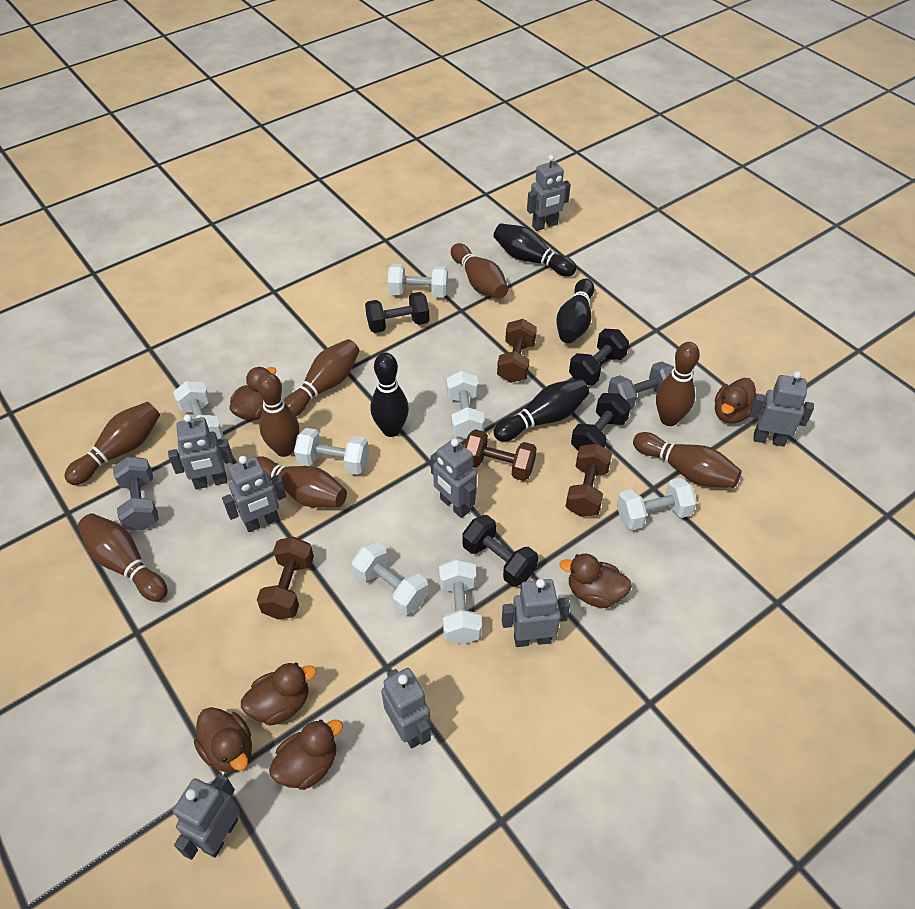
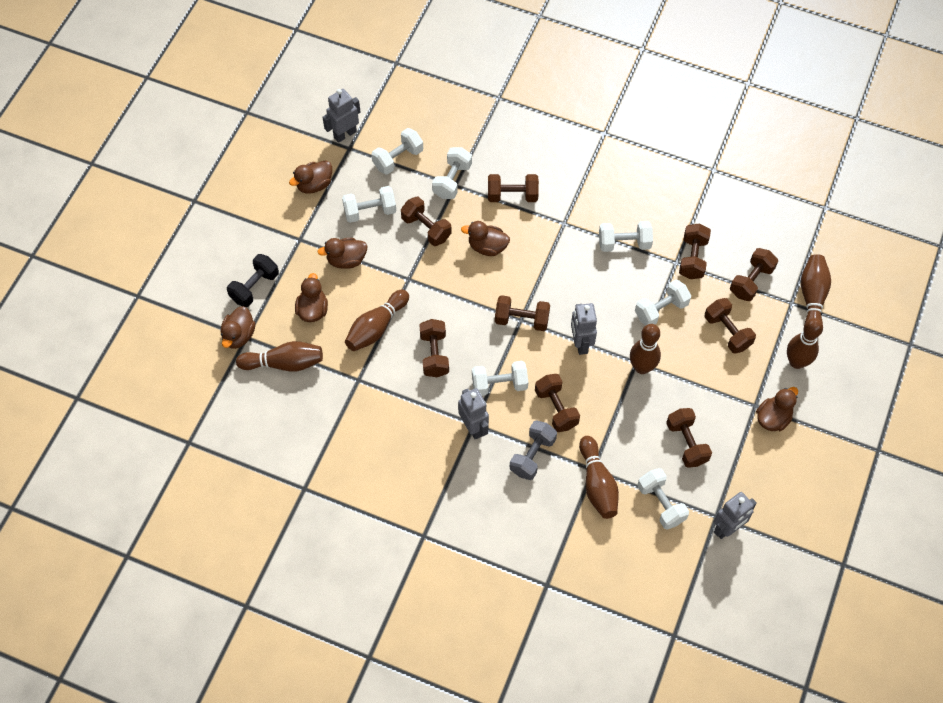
black bowling pin: [370,352,409,437] [493,223,577,277] [493,379,589,442] [556,279,594,343] = 4 -> none = 0
black dumbbell: [365,292,429,333] [462,515,538,587] [569,329,629,385] [571,393,631,451] = 4 -> [227,254,279,307] = 1
brown bowling pin: [64,402,160,485] [78,513,168,602] [256,456,347,508] [257,372,299,457] [284,339,360,416] [451,243,508,299] [633,432,742,488] [656,342,700,426] = 8 -> [236,341,323,372] [345,289,409,351] [579,436,619,519] [630,324,661,374] [787,318,823,369] [801,254,831,324] = 6
brown dumbbell: [257,537,314,619] [464,429,537,481] [497,319,537,383] [566,444,612,517] = 4 -> [401,197,452,246] [419,319,449,377] [488,174,539,202] [495,295,550,331] [535,374,580,432] [666,408,712,468] [679,223,711,279] [705,298,756,354] [730,248,778,301] = 9
grey dumbbell: [113,457,159,531] [608,361,674,409] = 2 -> [510,420,557,480] = 1
grey robot: [168,414,233,489] [173,774,240,860] [222,456,286,532] [381,668,431,748] [430,439,477,518] [502,579,570,647] [527,155,571,231] [749,371,814,447] = 8 -> [322,89,360,143] [458,388,489,439] [571,303,597,355] [714,492,757,539] = 4

